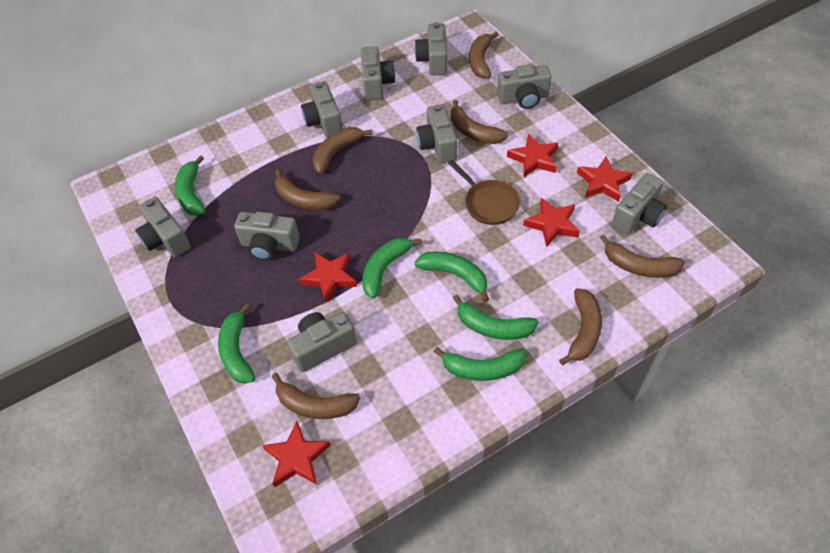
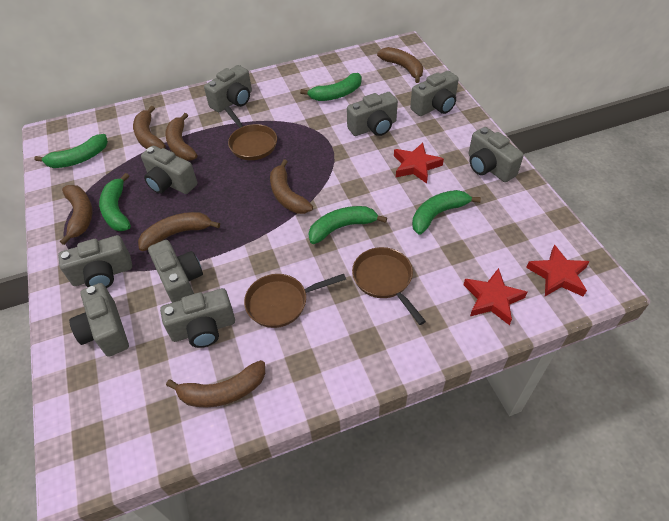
brown pan: [448,160,520,225] = 1 -> [224,106,277,160] [244,274,346,328] [352,247,426,325] = 3
green banana: [175,155,205,216] [218,304,255,384] [362,238,422,299] [414,252,489,302] [434,347,526,381] [453,295,539,340] = 6 -> [34,134,108,168] [99,173,131,231] [300,73,362,101] [308,206,387,244] [412,190,481,235] = 5
red star: [262,421,331,487] [299,252,357,303] [507,134,558,177] [523,198,580,247] [577,156,633,202] = 5 -> [394,143,444,184] [464,268,527,325] [526,245,590,297] = 3

